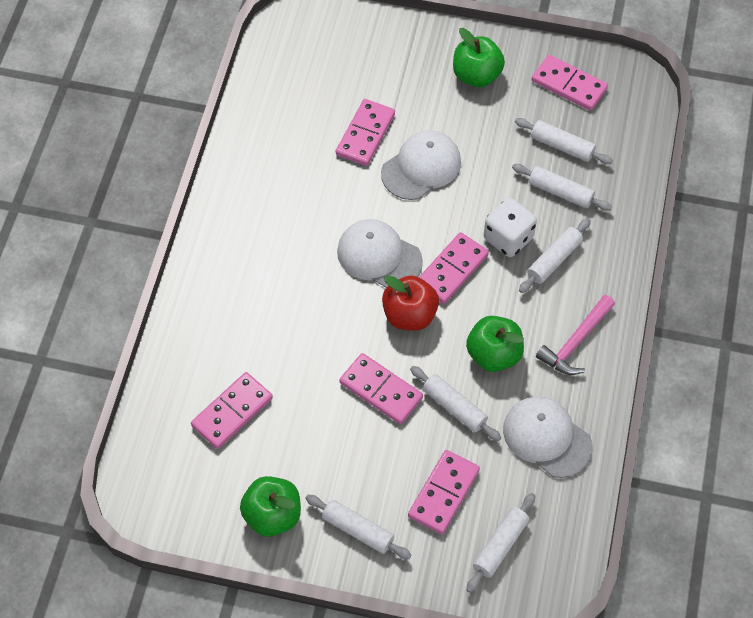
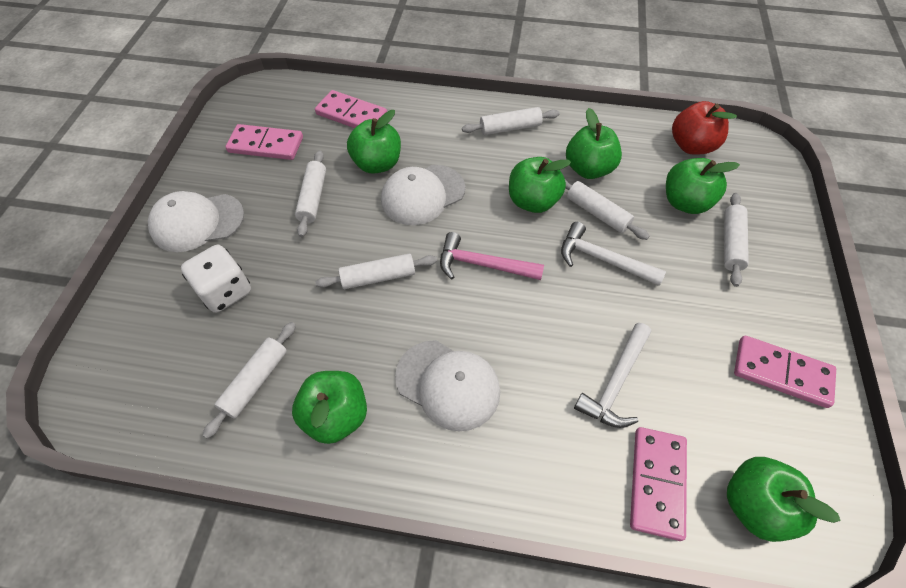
green apple: [240,476,301,537] [453,28,505,87] [466,316,524,372] = 3 -> [292,371,367,444] [347,110,401,174] [509,157,571,213] [566,108,622,179] [666,158,740,214] [727,457,840,542] = 6
pink domino: [191,372,273,449] [336,99,395,166] [339,353,423,424] [408,450,480,534] [419,232,489,304] [532,55,608,111] = 6 -> [226,124,303,160] [315,90,387,128] [630,427,687,541] [734,336,836,408] = 4
white hammer: none = 0 -> [561,222,666,286] [574,323,651,428] = 2

